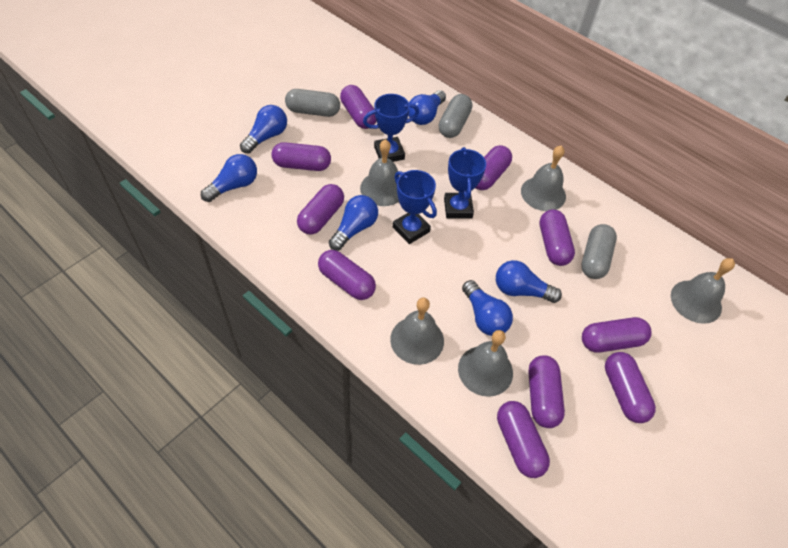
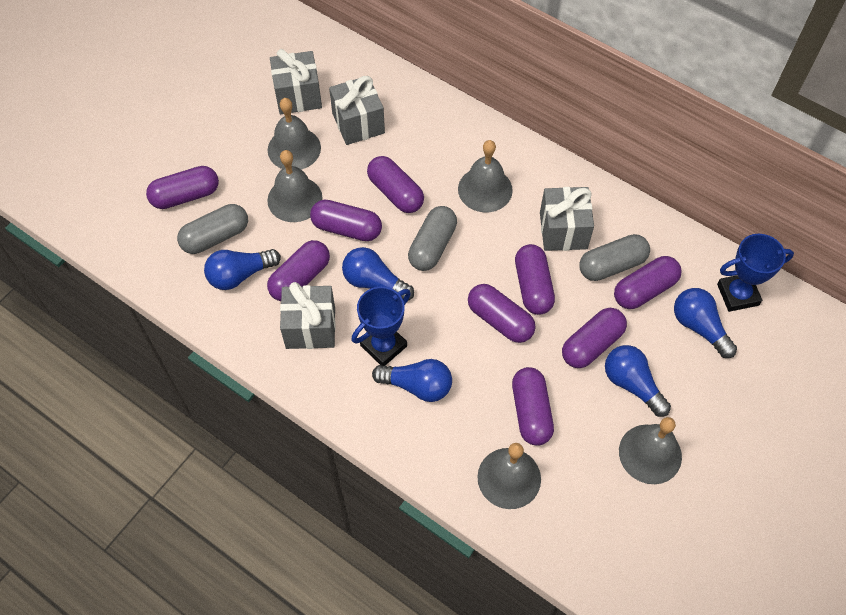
blue light bulb: [201,154,257,202] [240,105,287,154] [329,195,378,251] [408,90,446,125] [462,280,513,336] [496,260,562,303] = 6 -> [204,249,281,290] [342,247,414,301] [372,359,452,402] [605,345,671,417] [674,288,737,358] = 5
blue trophy: [363,94,419,162] [393,170,437,244] [444,147,486,219] = 3 -> [351,287,411,366] [717,234,794,312] = 2
grey gift: none = 0 -> [270,49,322,114] [280,282,336,349] [329,76,385,145] [540,187,594,251] = 4
purple capsule: [272,142,331,171] [297,184,344,235] [318,250,376,300] [340,85,376,129] [476,145,512,190] [497,401,550,478] [528,355,565,428] [540,209,575,266] [582,317,652,352] [605,352,656,423] = 10 -> [146,166,219,209] [267,240,330,301] [310,200,382,241] [367,156,424,213] [468,284,535,343] [512,367,554,446] [515,244,555,315] [562,308,627,368] [614,256,682,309] = 9

